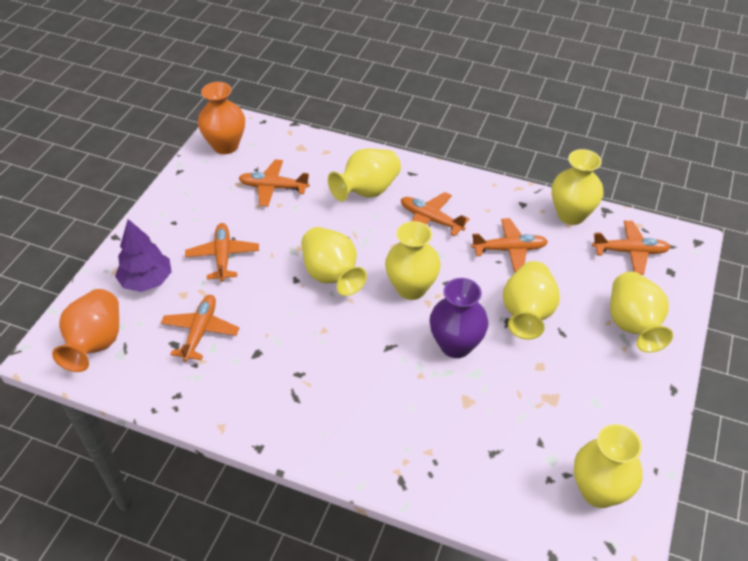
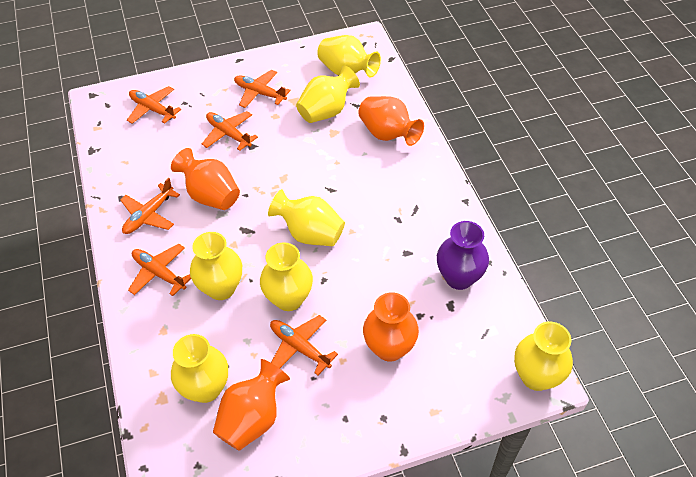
orange vase: [52,289,119,372] [198,82,245,154] = 2 -> [171,148,240,210] [213,359,290,451] [358,96,424,146] [363,292,419,362] = 4
purple tree: [115,219,172,292] = 1 -> none = 0

